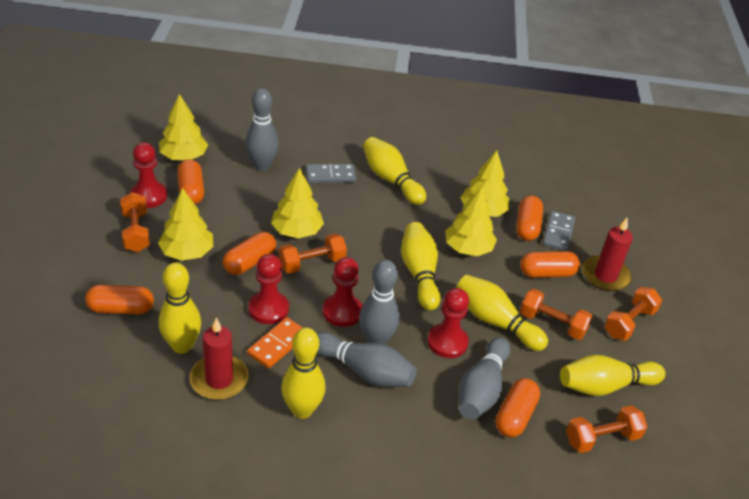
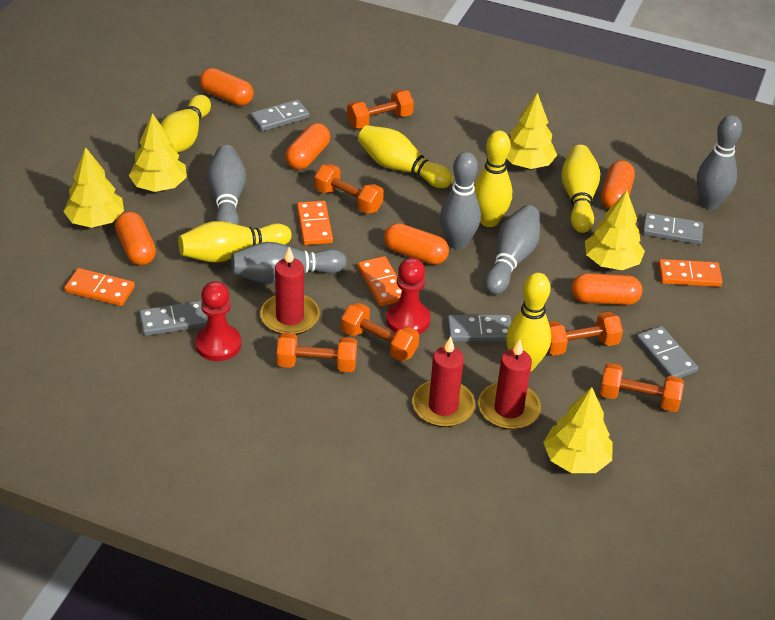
grey bowling pin: [245,88,279,171] [316,332,417,387] [359,260,400,345] [459,337,510,420] = 4 -> [207,145,246,225] [231,242,347,284] [440,152,481,249] [484,205,540,295] [697,115,742,210] = 5
grey domino: [306,164,356,183] [543,211,575,251] = 2 -> [139,301,207,336] [250,99,310,131] [447,315,511,342] [636,326,698,378] [642,213,704,245] = 5
orange domino: [247,317,303,369] = 1 -> [64,268,135,306] [297,201,333,245] [358,256,402,306] [658,259,723,287] = 4
orange dumbbell: [120,192,150,252] [279,234,347,274] [520,289,593,340] [566,405,647,453] [604,287,662,340] = 5 -> [277,333,357,372] [314,164,384,214] [341,303,419,361] [347,90,414,129] [548,312,623,356] [600,363,684,412] = 6
red candle: [190,318,249,400] [582,218,633,291] = 2 -> [260,247,320,335] [412,336,475,427] [478,339,541,430] = 3
red pawn: [130,142,167,208] [249,254,289,324] [323,257,362,327] [427,288,469,358] = 4 -> [195,281,241,361] [386,258,431,334] = 2

